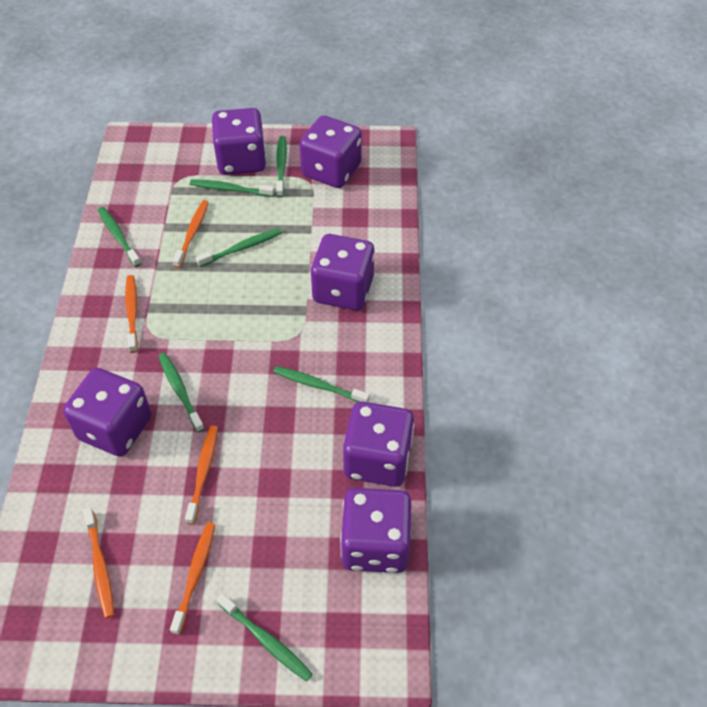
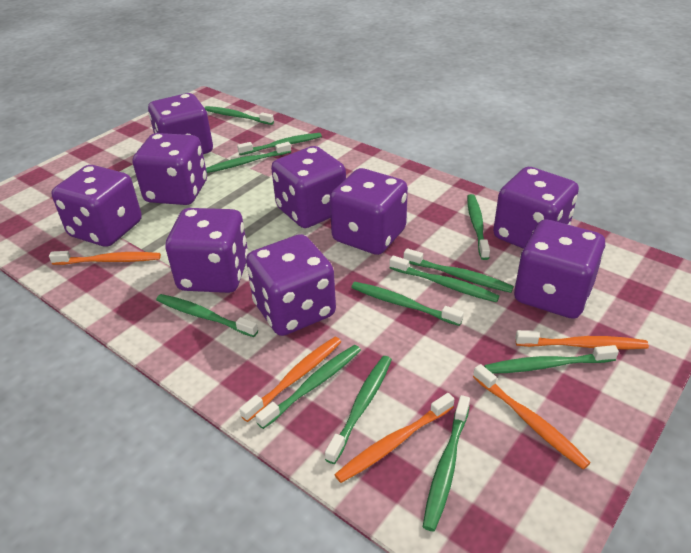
green toothbrush: [98,207,141,267] [158,353,204,432] [190,179,275,197] [196,228,282,267] [217,594,313,682] [273,366,370,402] [276,136,287,198] = 7 -> [156,294,258,337] [205,106,274,125] [206,142,291,173] [237,133,322,155] [255,345,361,429] [325,356,392,464] [351,282,464,326] [389,256,499,303] [404,248,514,293] [423,395,470,532] [467,194,490,260] [484,345,619,374] = 12
purple dice: [63,368,151,457] [212,108,266,175] [299,115,362,188] [311,234,375,310] [340,488,411,573] [343,401,414,487] = 6 -> [51,165,142,247] [133,133,207,205] [148,93,213,154] [165,208,248,293] [246,234,336,336] [271,146,346,228] [330,168,408,255] [493,167,579,249] [514,220,605,319] = 9

